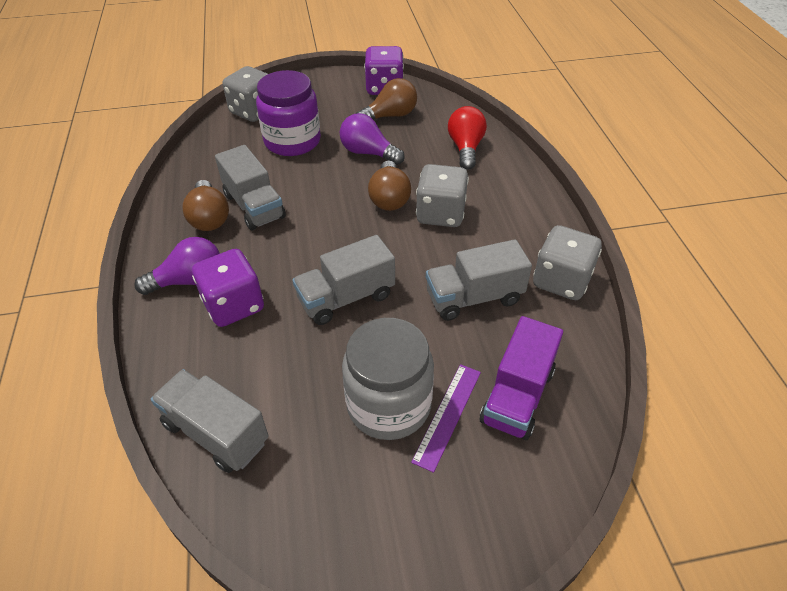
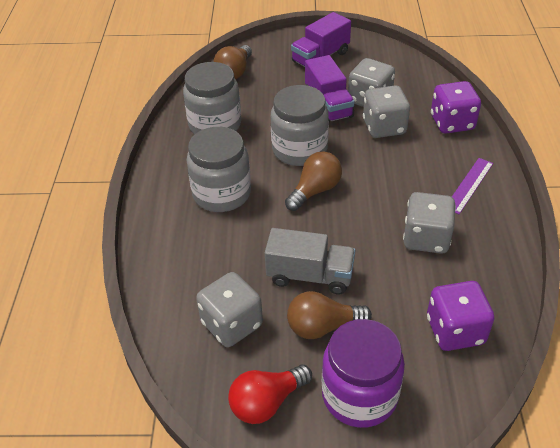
grey dice: [223,66,267,122] [416,164,469,227] [533,225,602,300] = 3 -> [196,272,263,347] [348,58,395,107] [363,85,410,138] [403,192,456,254] = 4
grey jar: [342,318,434,440] = 1 -> [183,62,241,135] [187,127,251,212] [271,85,329,166] = 3
grey truck: [151,369,269,473] [215,145,286,230] [292,235,395,325] [426,239,532,321] = 4 -> [265,228,355,294] = 1
purple light bulb: [134,237,220,295] [340,113,405,165] = 2 -> none = 0
purple truck: [480,316,563,440] = 1 -> [291,12,351,67] [305,55,355,122] = 2

